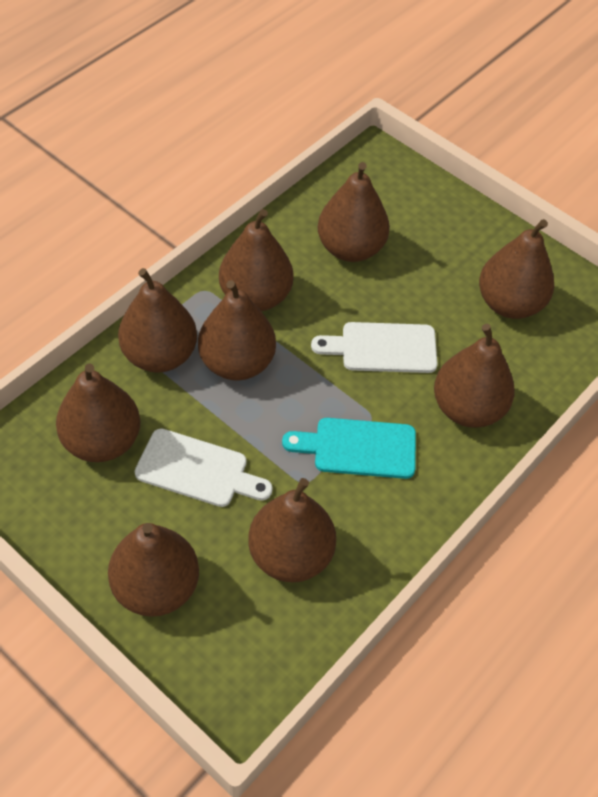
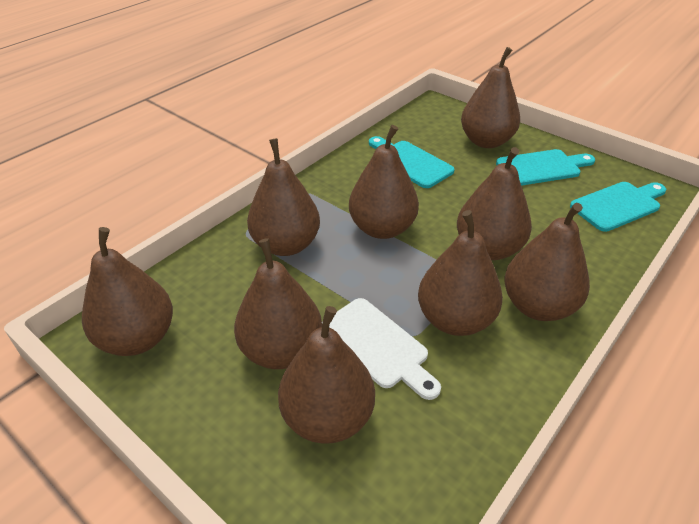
turquoise cutting board: [282,418,416,479] = 1 -> [369,136,455,188] [496,149,595,186] [570,182,666,232] = 3
white cutting board: [135,429,273,507] [311,322,437,373] = 2 -> [322,298,441,400] = 1

